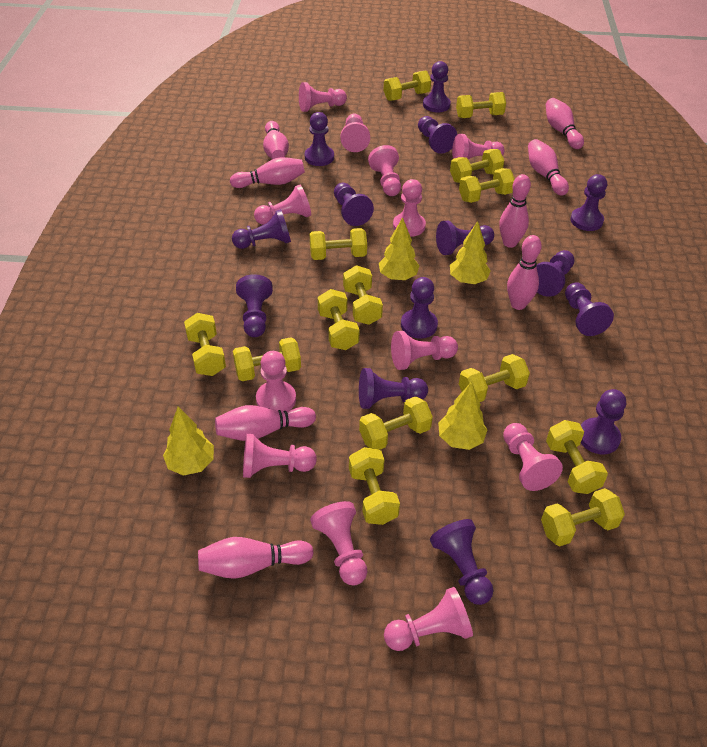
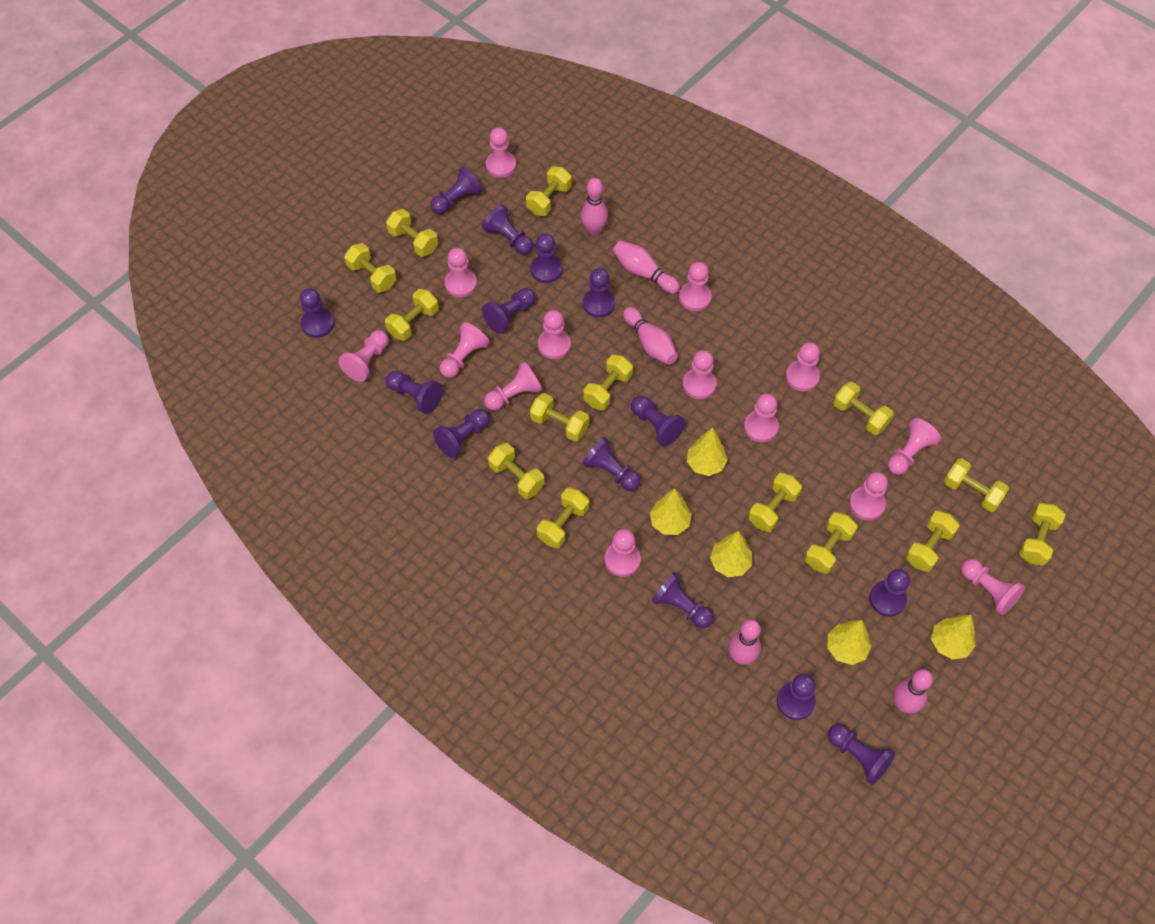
pink bowling pin: [198,537,314,579] [215,405,316,441] [230,157,305,188] [263,121,289,159] [499,174,531,248] [507,235,542,310] [528,139,569,196] [546,98,584,149] = 8 -> [581,178,608,236] [613,240,680,294] [623,307,678,365] [728,619,761,665] [893,669,933,713] = 5
pink pawn: [243,434,317,478] [254,185,311,225] [256,351,296,412] [299,82,347,112] [310,501,367,586] [341,114,370,152] [368,145,401,196] [384,587,473,651] [391,331,458,370] [393,179,426,237] [452,134,505,159] [503,423,563,491] = 12 -> [338,330,389,382] [440,322,490,378] [444,248,477,297] [484,362,542,411] [486,127,516,178] [538,310,571,359] [605,529,641,577] [679,262,712,311] [683,350,717,399] [744,393,779,442] [786,342,820,391] [849,472,888,520] [888,418,941,475] [961,559,1025,615] = 14
yellow tree: [163,407,214,476] [379,217,420,280] [438,381,487,450] [450,221,491,284] = 4 -> [650,488,692,535] [687,428,728,476] [710,531,752,577] [827,620,872,665] [931,615,976,660] = 5

